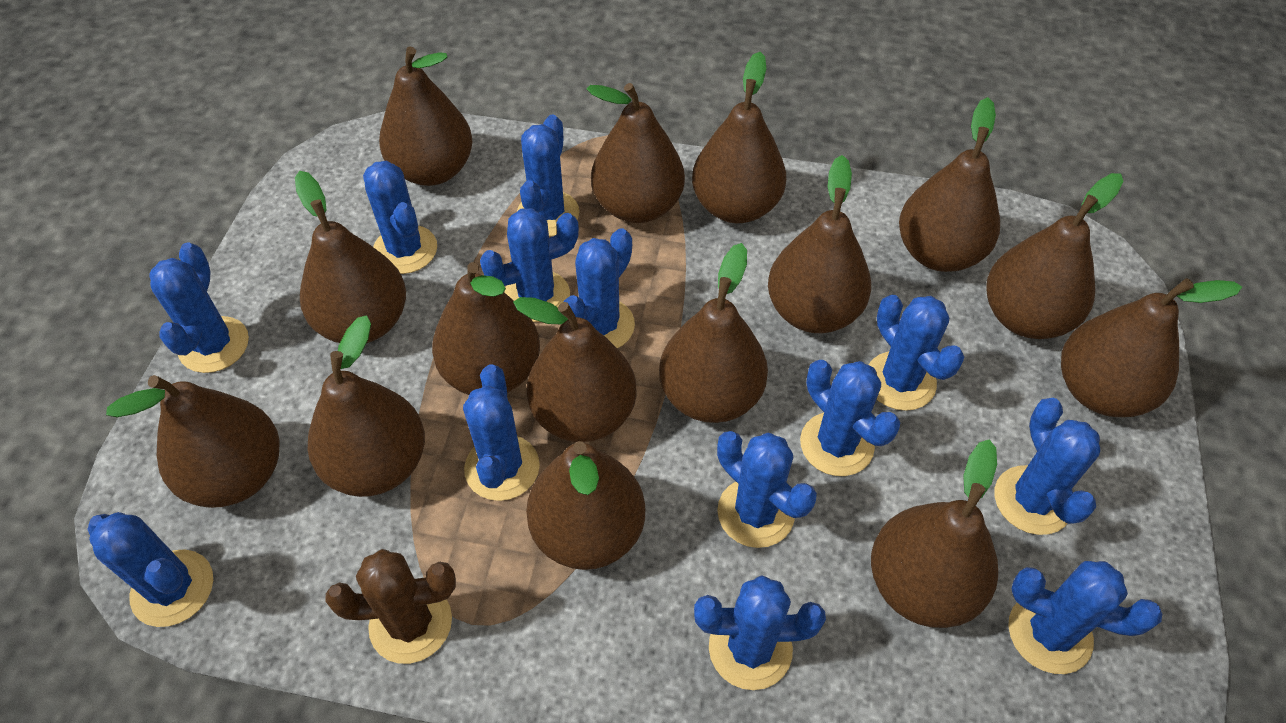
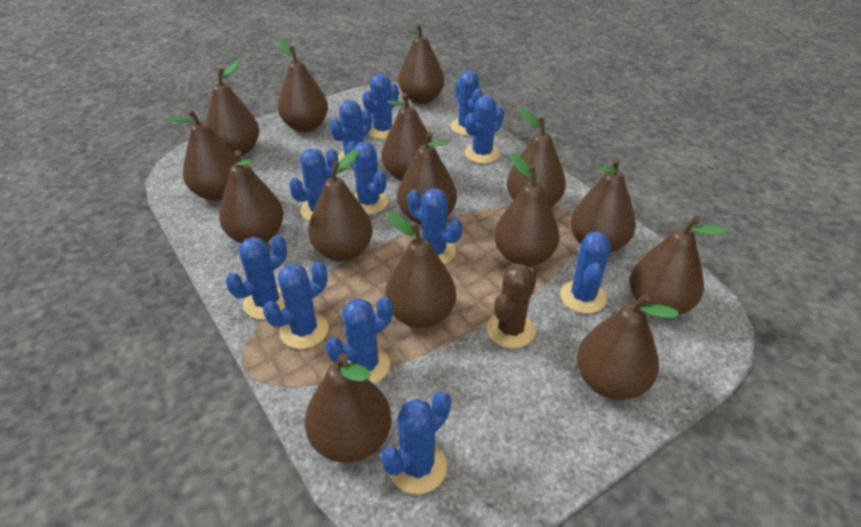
blue cactus: [87,512,213,627] [149,243,249,373] [363,161,437,274] [463,364,540,501] [480,208,579,322] [517,115,580,237] [564,228,635,348] [694,575,826,690] [717,431,817,548] [800,360,901,476] [868,295,964,411] [994,398,1100,535] [1008,561,1162,674] = 13 -> [226,235,287,320] [263,262,328,349] [289,148,339,221] [326,296,393,384] [330,100,372,168] [345,141,388,214] [362,73,399,139] [381,391,451,494] [407,188,462,264] [451,70,483,135] [465,95,504,163] [560,231,611,314] = 12

